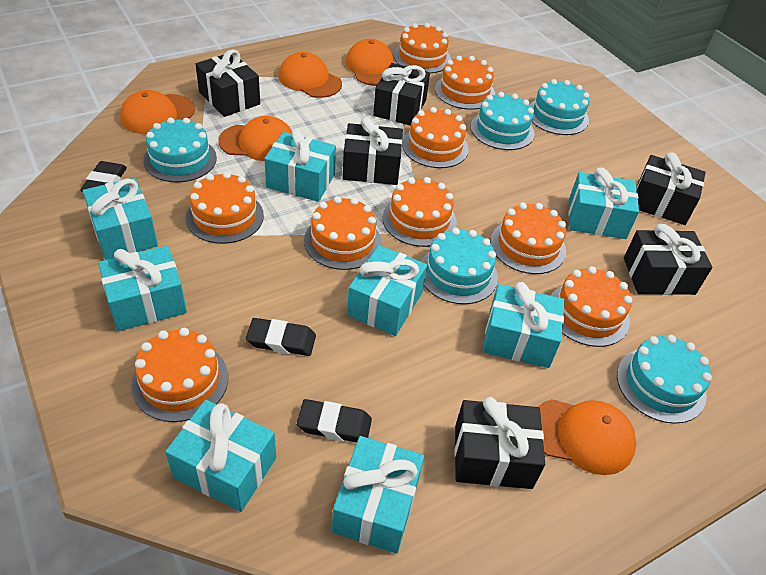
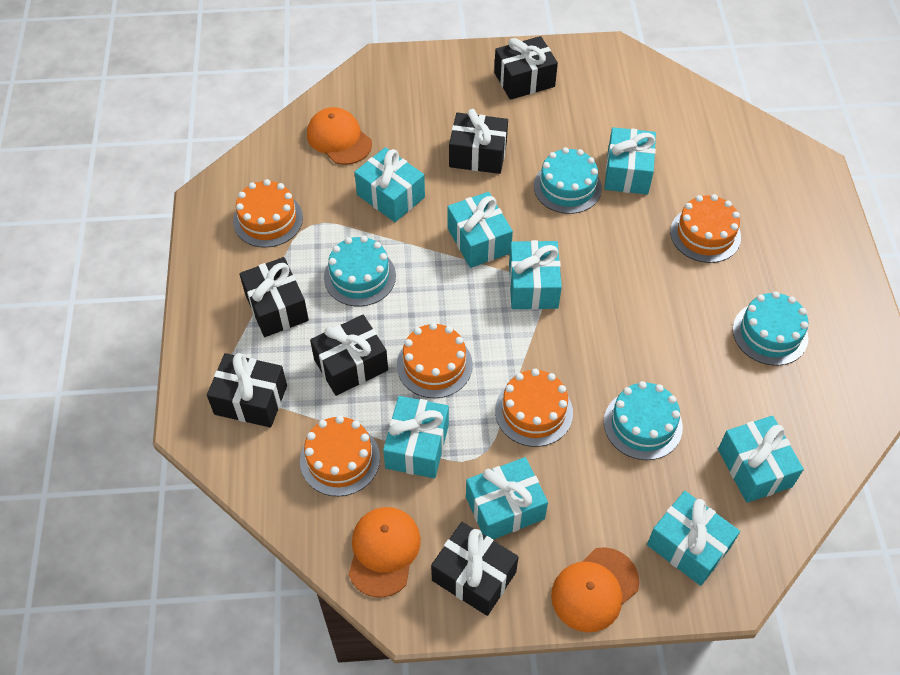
black eraser: [80,161,127,192] [246,318,316,356] [297,399,372,443] = 3 -> none = 0
orange cake: [131,328,228,422] [186,172,264,244] [304,196,382,270] [383,177,457,247] [394,23,451,73] [402,107,469,168] [435,56,495,110] [490,202,566,274] [551,266,632,347] = 9 -> [233,179,303,248] [300,416,380,496] [397,323,473,398] [495,369,573,447] [670,194,741,263] = 5
orange cap: [120,90,195,134] [218,116,292,161] [278,52,342,98] [346,39,394,86] [538,399,636,475] = 5 -> [307,107,372,165] [348,507,421,598] [551,547,639,632] = 3
turquoise cake: [143,118,217,182] [421,228,498,304] [471,92,535,150] [530,79,589,135] [617,335,712,424] = 5 -> [324,236,396,306] [534,147,602,214] [604,381,683,460] [733,291,809,366] = 4

